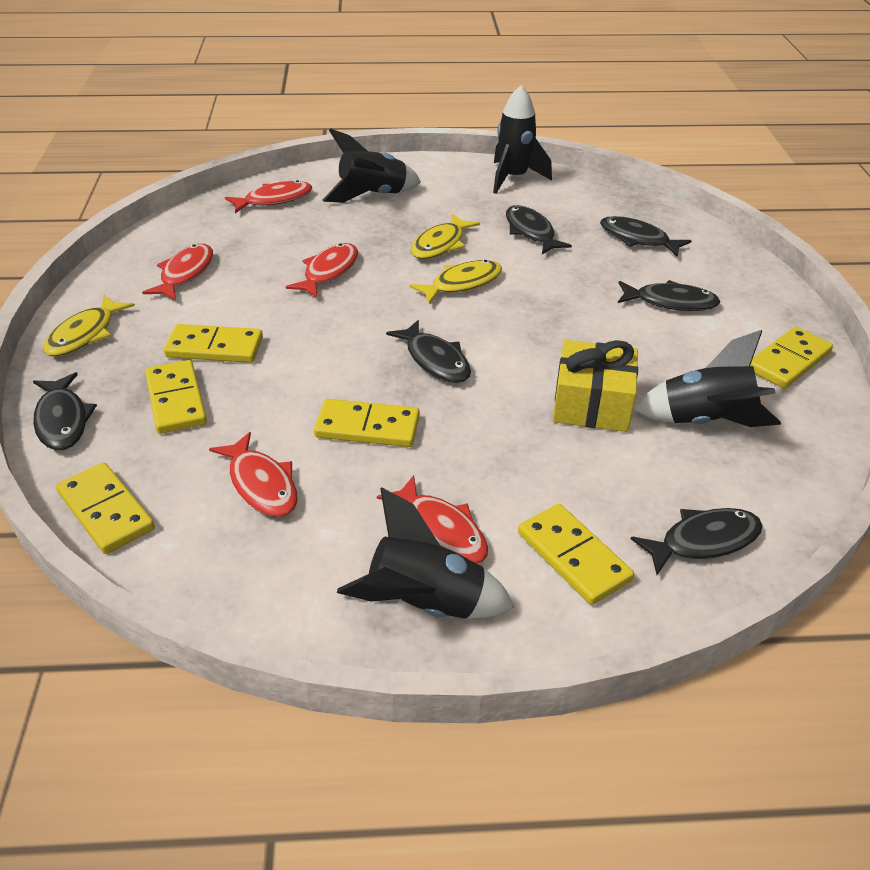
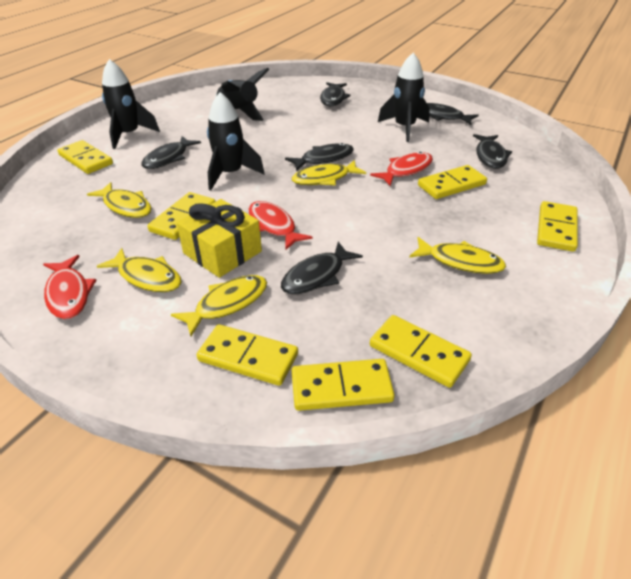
red fish: [142,244,213,300] [209,432,298,517] [225,180,312,213] [286,243,358,298] [377,475,488,564] = 5 -> [43,255,96,319] [249,201,313,250] [370,152,433,186] = 3
yellow domino: [56,462,155,554] [145,360,207,434] [164,324,263,363] [314,399,420,447] [518,504,634,605] [750,327,833,389] = 6 -> [58,140,113,174] [147,192,216,240] [197,324,298,386] [292,359,395,411] [370,315,472,388] [418,165,487,199] [537,201,578,252] = 7
yellow fish: [43,295,135,356] [409,260,502,305] [411,214,480,259] = 3 -> [87,182,151,218] [97,248,182,292] [171,275,267,336] [292,160,366,185] [409,237,506,274] = 5

